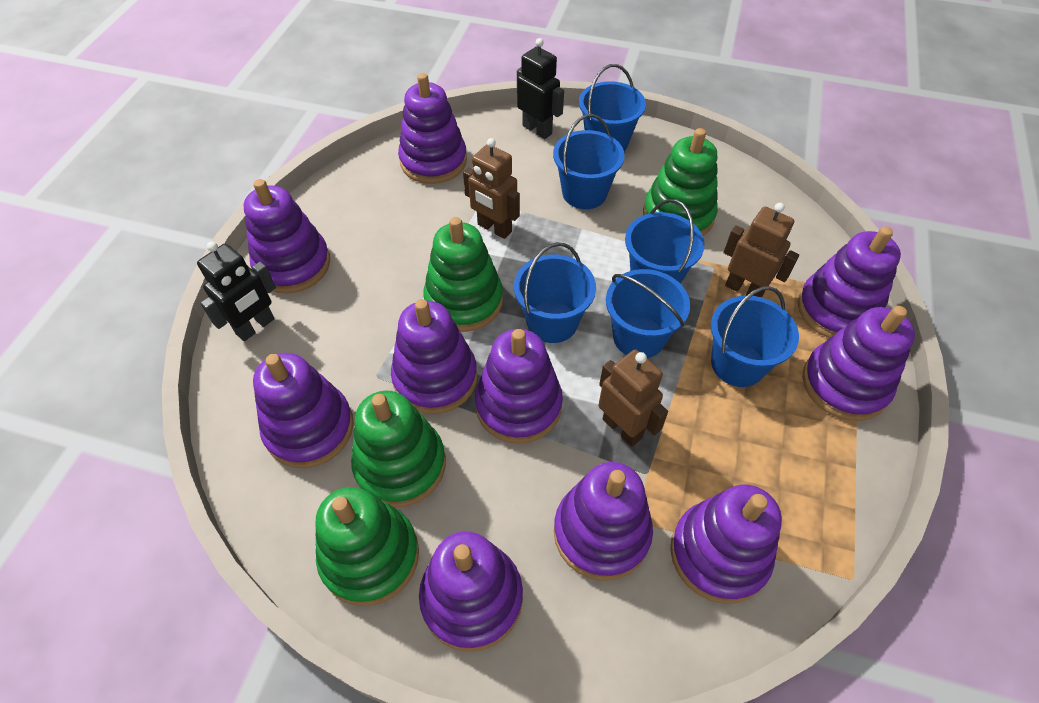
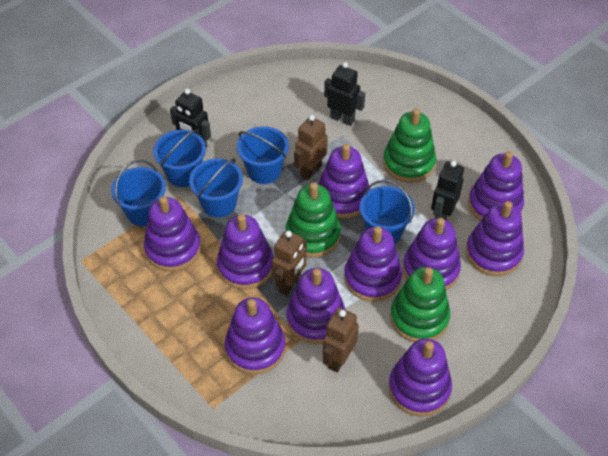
black robot: [197,241,276,341] [517,38,564,139] = 2 -> [170,88,211,148] [324,62,365,126] [431,160,464,220] = 3
blue bucket: [514,242,596,343] [553,114,625,209] [579,64,646,151] [606,269,690,358] [625,199,705,284] [711,286,799,387] = 6 -> [111,160,166,226] [153,129,206,187] [189,158,243,217] [237,126,289,184] [360,180,415,244] = 5
green stacking toy: [315,487,419,606] [351,390,446,507] [423,217,503,332] [643,128,718,236] = 4 -> [285,182,341,258] [383,109,436,183] [390,267,450,342] = 3

